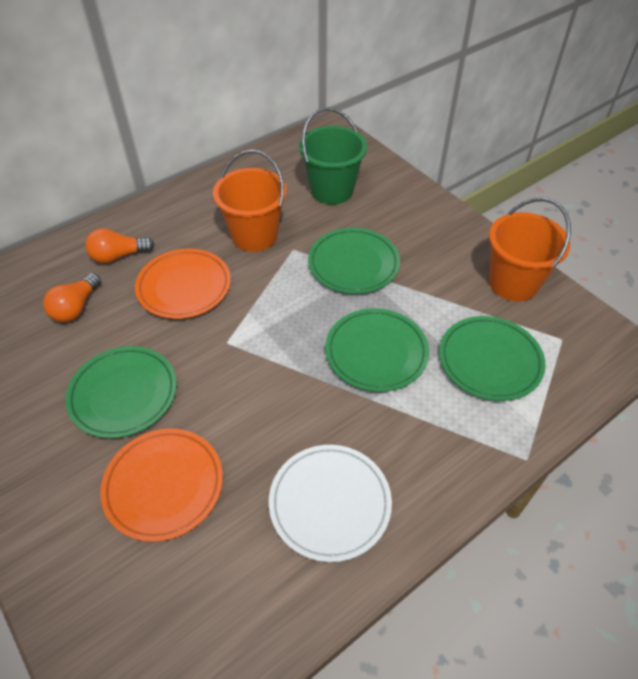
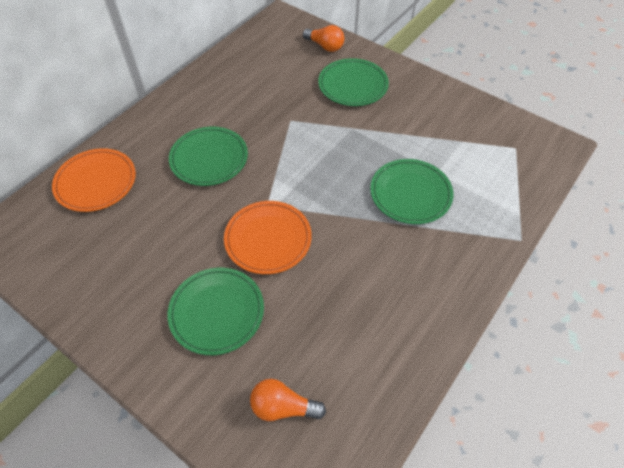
green bucket: [299,107,367,205] = 1 -> none = 0
orange bucket: [213,150,287,252] [489,198,571,301] = 2 -> none = 0
white plate: [269,445,392,562] = 1 -> none = 0

